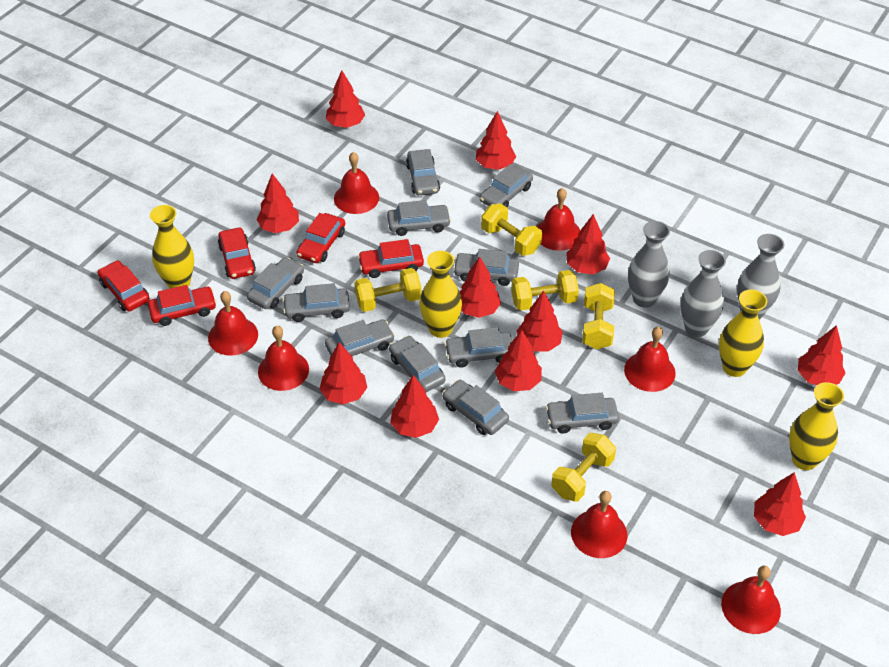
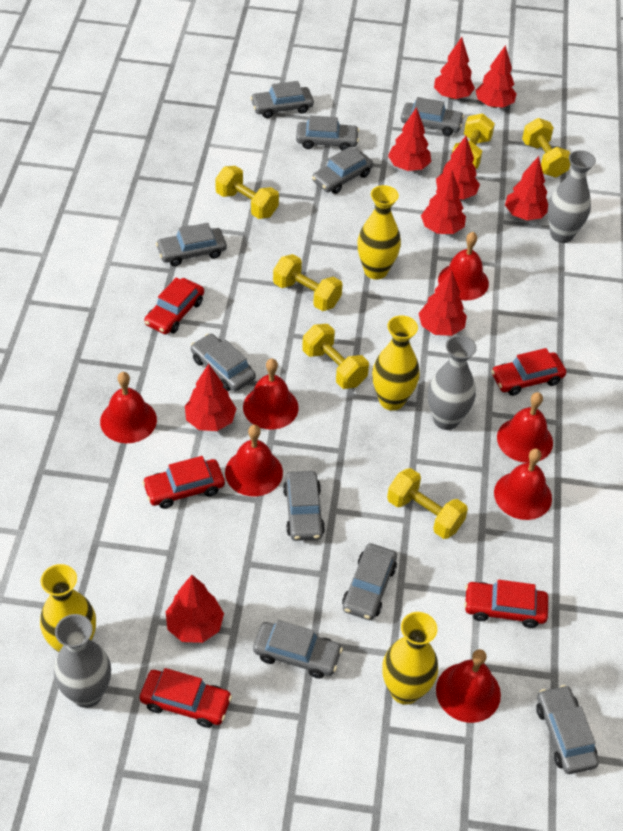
grey car: [247,257,304,309] [282,283,350,322] [325,319,395,356] [387,200,451,236] [389,336,446,392] [406,149,440,195] [442,380,509,435] [444,327,512,368] [453,249,519,286] [480,164,533,207] [546,393,619,434] = 11 -> [156,223,227,266] [191,334,256,392] [250,81,314,118] [253,620,343,678] [283,471,325,541] [296,115,359,151] [312,146,373,194] [342,543,397,620] [401,97,464,136] [536,685,599,774] = 10
red tree: [256,174,299,233] [319,342,367,404] [326,70,365,128] [390,375,439,438] [459,256,501,318] [476,111,516,170] [495,330,542,391] [517,291,563,352] [566,214,610,274] [754,472,806,536] [798,325,845,385] = 11 -> [166,575,224,643] [185,364,236,431] [388,107,431,171] [418,270,467,336] [421,170,466,234] [434,37,475,99] [436,136,480,200] [475,45,517,108] [505,156,548,220] = 9
yellow dumbbell: [354,268,421,312] [481,203,542,256] [511,270,579,311] [552,433,616,501] [582,283,615,349] = 5 -> [215,166,279,219] [273,254,343,311] [302,324,369,389] [387,468,468,539] [452,113,495,169] [522,118,570,178] = 6

